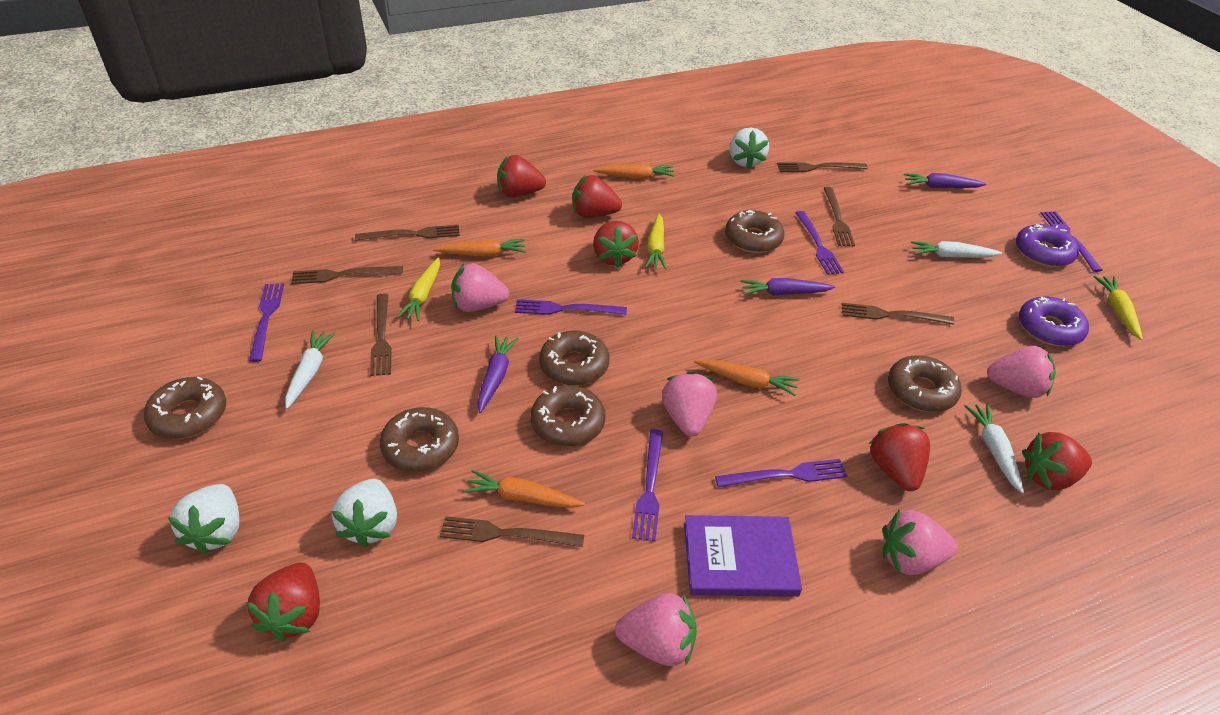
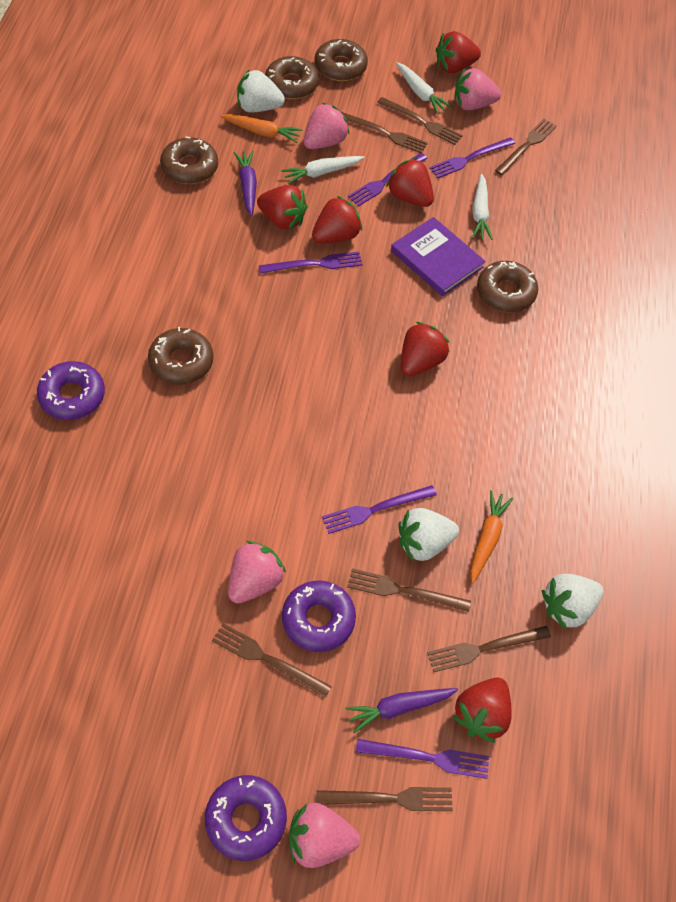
brown donut: [144,376,226,439] [380,407,459,472] [531,385,606,447] [539,331,610,386] [725,210,785,253] [888,356,962,412] = 6 -> [148,327,213,385] [160,137,218,184] [265,56,319,99] [315,39,368,81] [477,261,538,312] = 5
orange carrot: [433,239,526,257] [463,470,585,508] [593,164,675,179] [694,359,800,396] = 4 -> [220,114,303,143] [470,490,513,583] = 2
pink strawberry: [451,263,509,312] [615,593,697,666] [662,371,717,437] [882,510,957,575] [987,346,1056,398] = 5 -> [228,541,286,604] [289,803,360,868] [304,103,349,149] [454,68,501,110] = 4
purple carrot: [477,335,519,413] [740,278,835,295] [904,173,986,188] = 3 -> [234,151,257,216] [345,688,458,733] = 2
purple donut: [1016,224,1079,267] [1019,296,1089,346] = 2 -> [37,361,105,420] [205,775,287,861] [282,580,356,652] = 3
purple fork: [249,283,284,362] [515,299,627,315] [632,429,663,541] [715,459,847,487] [796,211,844,275] [1041,211,1102,272] = 6 -> [259,252,363,274] [322,485,437,534] [348,153,427,206] [356,739,489,779] [429,137,515,178] = 5
yellow carrot: [396,257,440,321] [645,214,667,269] [1093,276,1143,340] = 3 -> none = 0

